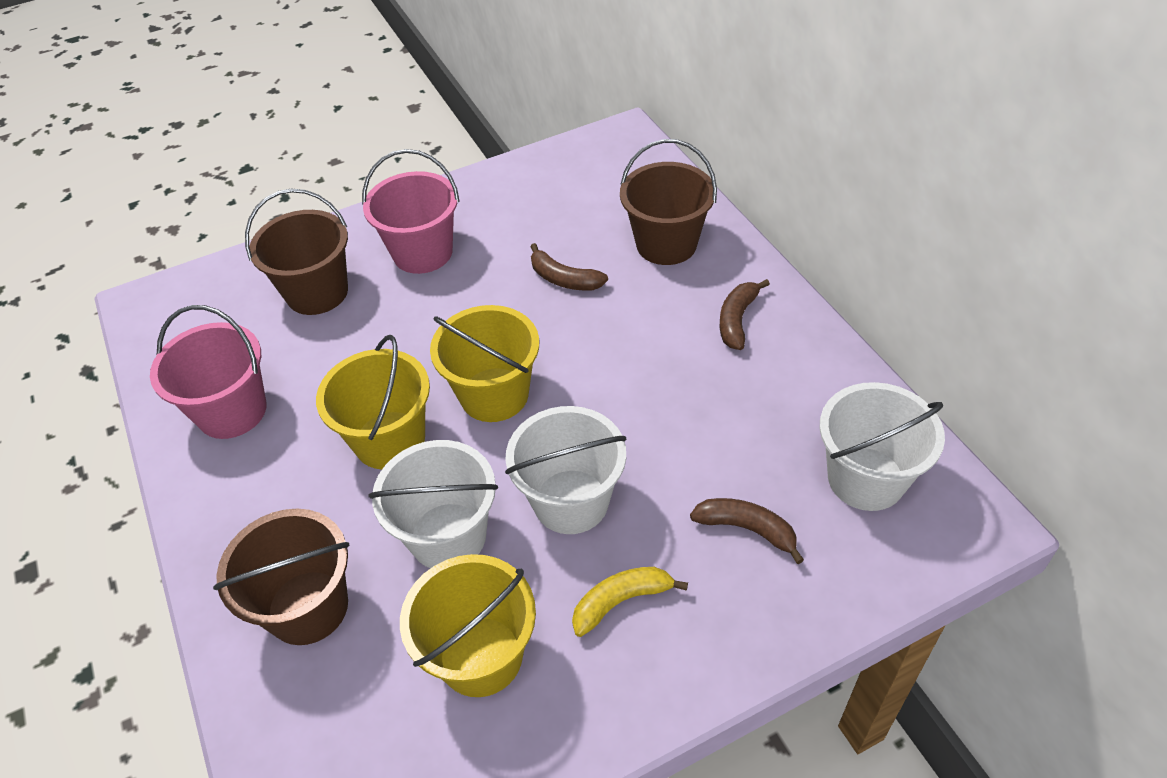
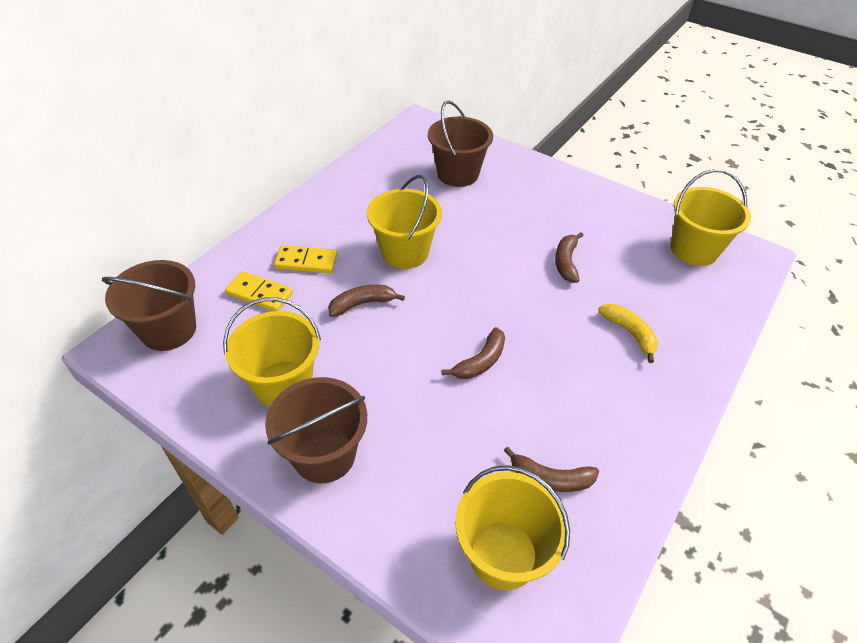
brown banana: [530,243,608,291] [690,498,804,564] [720,279,770,350] = 3 -> [328,285,405,317] [441,327,505,379] [504,446,599,492] [555,232,584,283] = 4
pink bucket: [150,305,267,439] [362,149,460,274] = 2 -> none = 0
white bucket: [368,440,498,568] [505,406,626,534] [820,382,945,511] = 3 -> none = 0
yellow bucket: [316,335,430,469] [400,554,536,697] [430,305,539,422] = 3 -> [223,297,321,407] [367,175,442,269] [455,465,570,590] [670,169,751,266] = 4
yellow domino: none = 0 -> [225,271,293,311] [274,245,337,273] = 2

